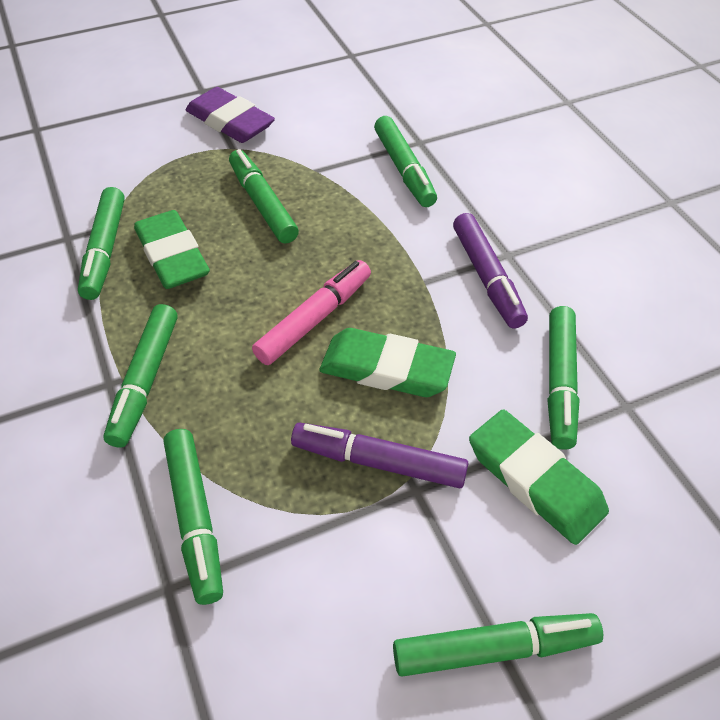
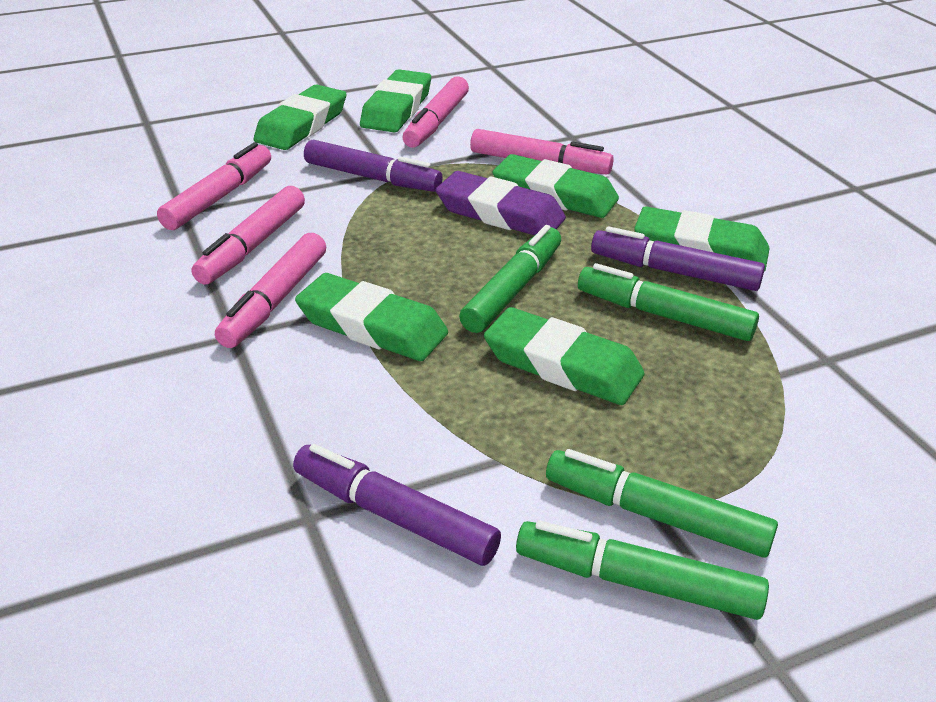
green eraser: [134,210,210,289] [320,328,456,397] [469,409,609,545] = 3 -> [254,85,346,150] [295,273,448,361] [360,69,431,132] [484,307,645,405] [493,154,619,218] [634,206,770,271] = 6
green marker: [78,187,125,300] [103,304,177,448] [164,429,223,605] [229,149,299,244] [374,116,437,207] [393,613,603,677] [548,306,580,450] = 7 -> [459,225,561,333] [516,520,769,620] [546,449,778,558] [578,263,759,341] = 4
pink marker: [252,260,371,365] = 1 -> [157,142,271,230] [192,186,305,285] [215,233,326,348] [402,76,469,148] [470,129,614,175] = 5
purple marker: [291,423,469,488] [453,213,528,329] = 2 -> [293,444,501,566] [304,140,443,192] [591,226,765,291] = 3

